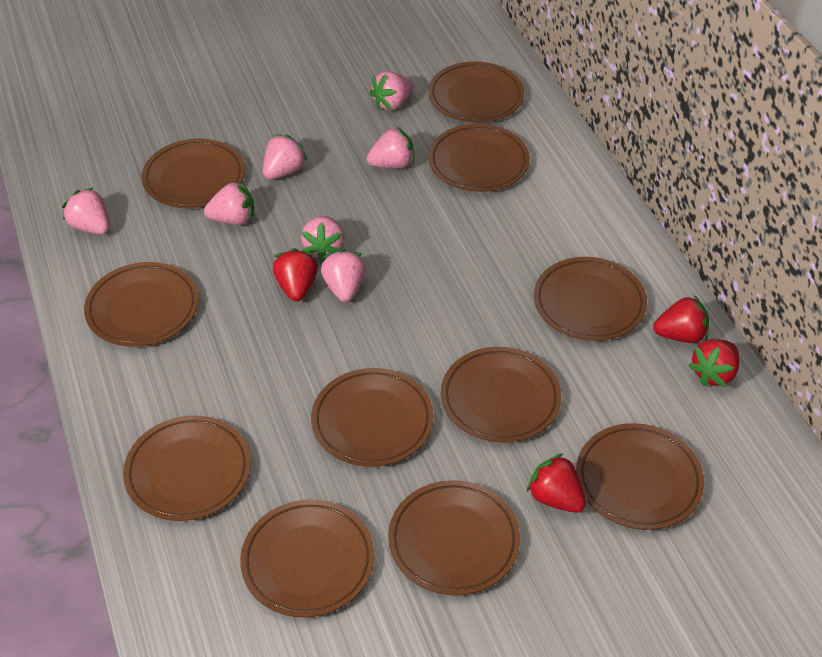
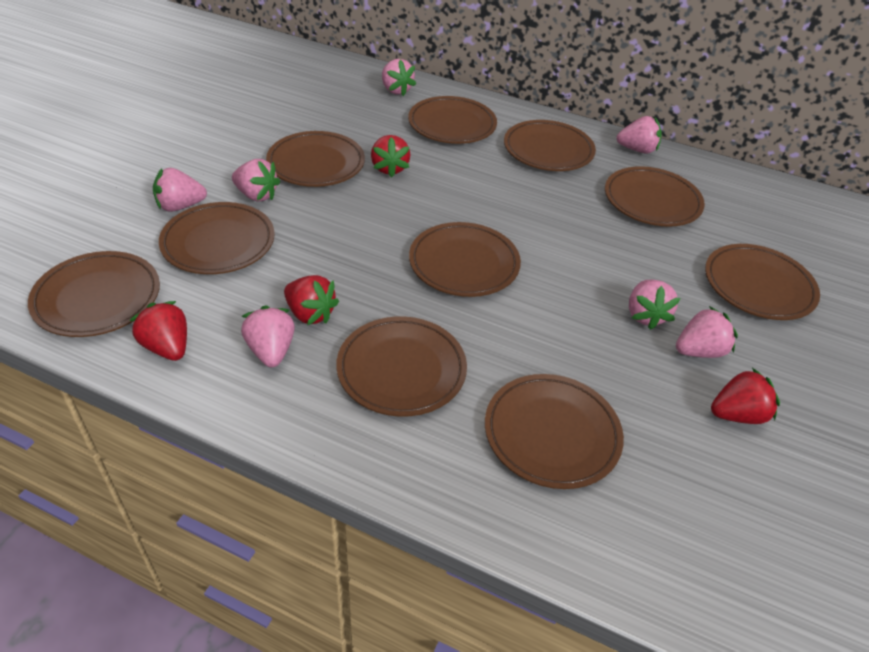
brown plate: [84,262,199,347] [123,415,251,521] [142,139,245,208] [240,499,374,617] [311,368,434,467] [388,480,520,595] [428,61,524,123] [428,124,530,192] [441,347,561,443] [534,257,647,341] [576,423,704,530] = 11 -> [28,251,160,337] [159,202,275,274] [266,131,365,187] [336,316,467,417] [408,96,497,144] [409,222,521,297] [485,374,624,489] [504,120,596,171] [605,166,705,227] [705,244,820,320] = 10

